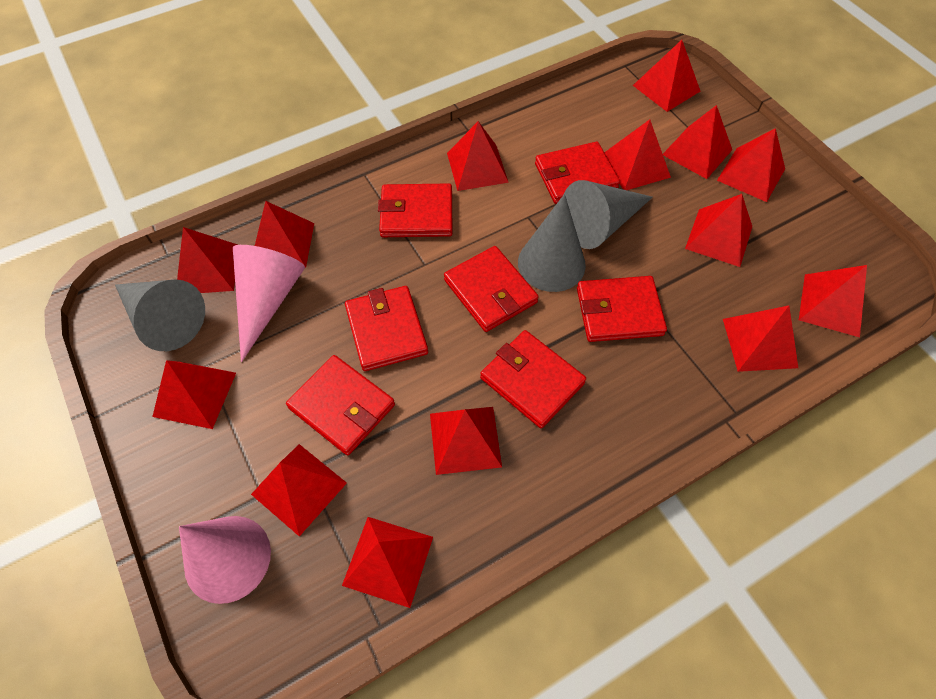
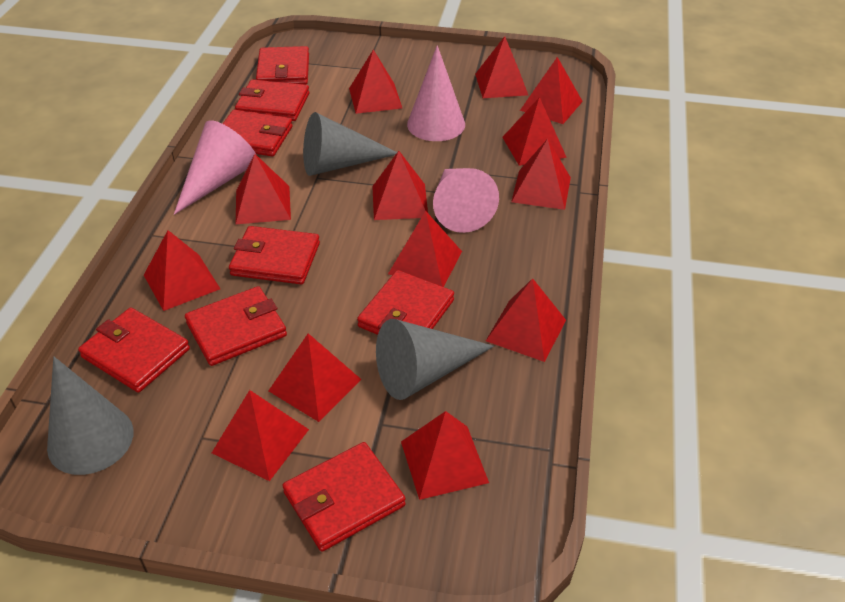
pink cone: [179,516,271,604] [233,245,305,362] = 2 -> [174,120,256,215] [407,45,465,141] [433,168,499,233] = 3
red pyramid: [152,360,236,429] [177,227,238,293] [251,444,347,536] [255,201,314,268] [342,517,433,608] [430,407,502,475] [447,121,509,191] [604,119,671,190] [633,40,700,112] [663,105,732,179] [685,194,752,267] [717,128,785,202] [723,305,798,372] [799,265,867,337] = 14 -> [144,230,220,311] [212,390,309,481] [236,154,291,224] [268,333,361,422] [349,49,402,114] [372,151,428,220] [388,211,462,287] [401,411,489,500] [475,36,528,98] [486,278,566,362] [502,97,567,166] [511,139,571,210] [520,57,583,124] = 13
red wallet: [286,355,395,456] [345,286,428,371] [378,183,453,237] [444,246,539,332] [480,330,586,428] [535,142,620,204] [577,276,667,342] = 7 -> [78,308,190,393] [185,286,287,366] [223,109,293,156] [229,226,320,284] [235,79,309,121] [256,46,309,85] [282,442,406,551] [357,270,454,335] = 8

